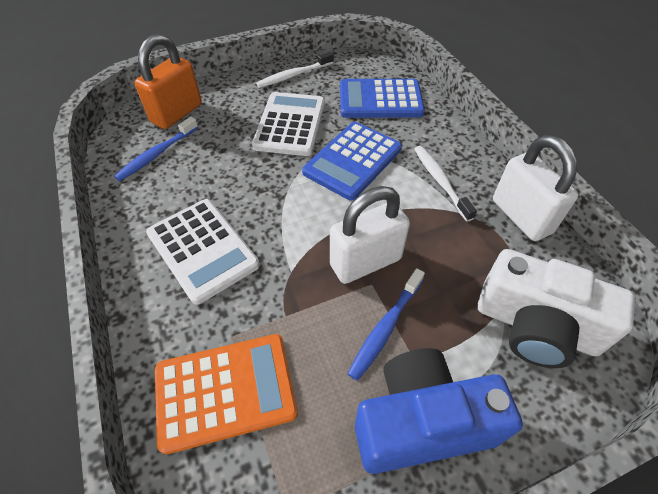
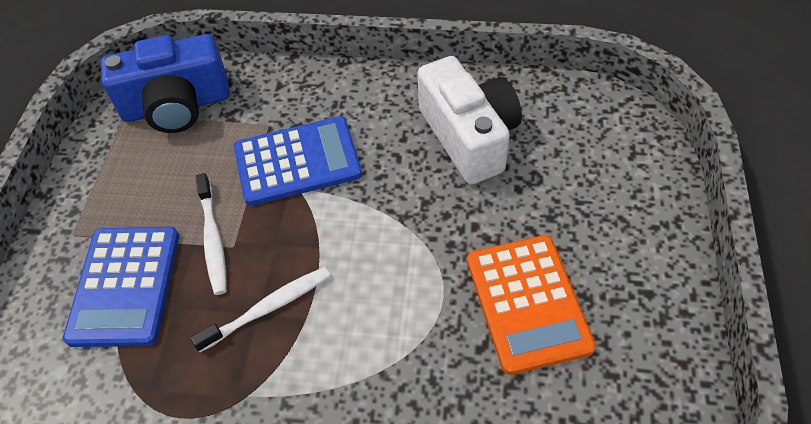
blue toothbrush: [114,117,198,181] [348,268,425,381] = 2 -> none = 0
orange padlock: [135,34,202,129] = 1 -> none = 0
white calculator: [146,199,260,305] [252,92,325,156] = 2 -> none = 0
white padlock: [330,186,410,284] [493,135,579,241] = 2 -> none = 0

